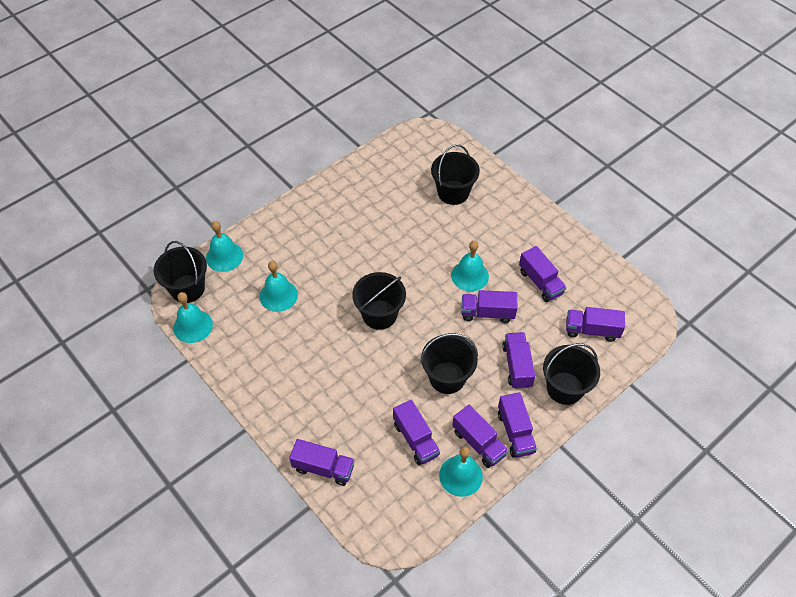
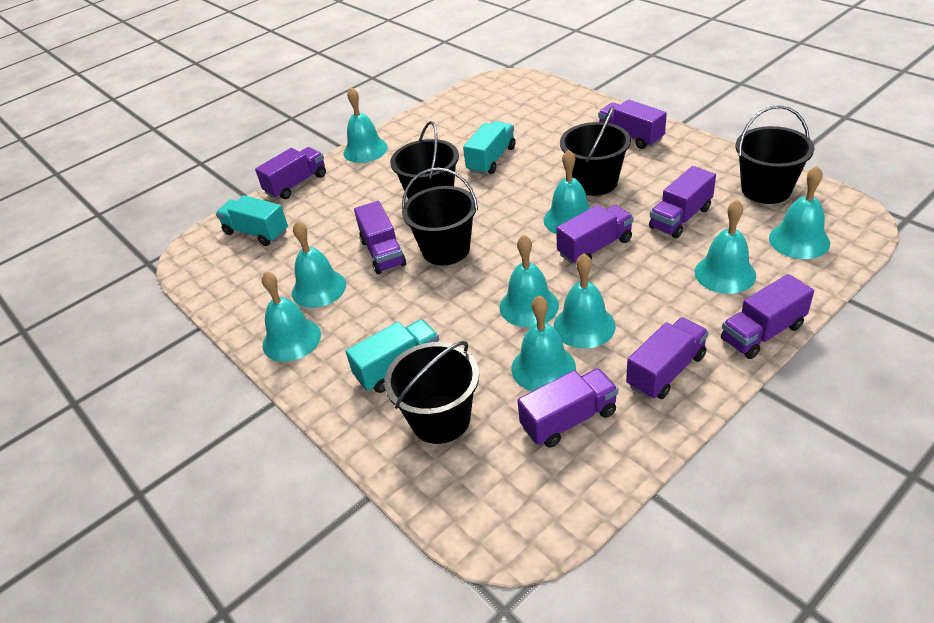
turquoise bell: [173,292,213,343] [206,221,243,272] [260,261,298,312] [439,447,483,497] [451,241,489,291] = 5 -> [262,271,321,362] [292,221,346,308] [344,87,388,163] [499,235,559,327] [511,296,576,391] [544,149,591,234] [553,253,616,349] [695,200,756,294] [769,166,830,259] = 9
turquoise truck: none = 0 -> [216,195,288,246] [346,319,439,393] [463,121,516,175] = 3

